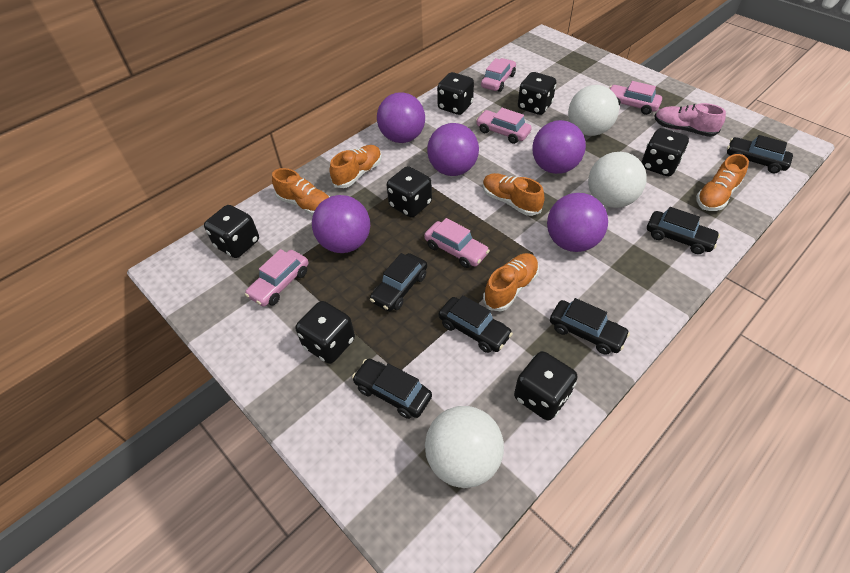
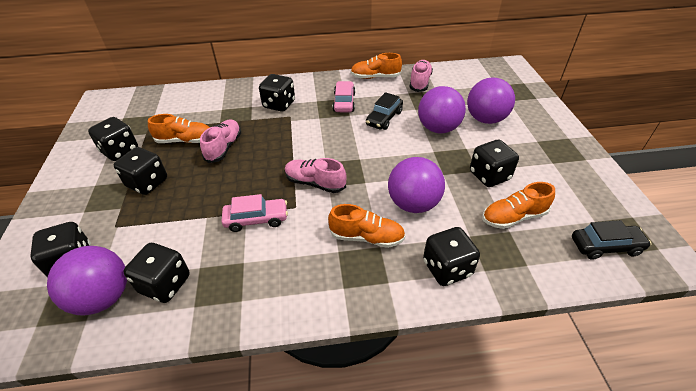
black car: [352,359,432,419] [370,253,427,311] [439,295,513,353] [550,298,630,355] [647,207,720,254] [727,135,793,174] = 6 -> [366,92,403,130] [572,220,652,260] = 2
orange shoe: [272,168,330,215] [330,145,382,188] [483,173,544,216] [483,253,539,312] [696,154,749,211] = 5 -> [148,114,210,143] [328,204,405,248] [351,53,402,79] [482,182,555,229] = 4
pink car: [245,249,308,307] [424,218,490,268] [476,108,532,144] [481,58,516,92] [609,81,662,115] = 5 -> [221,194,288,232] [332,81,355,112] = 2
pink shoe: [654,103,726,137] = 1 -> [200,119,241,163] [285,158,347,193] [409,60,433,92] = 3
purple ball: [312,195,370,253] [377,92,425,143] [427,123,479,176] [532,120,586,174] [547,193,608,252] = 5 -> [47,246,127,315] [388,157,445,213] [418,86,466,133] [467,77,515,124] = 4
white ball: [425,406,504,488] [568,85,619,136] [588,152,647,208] = 3 -> none = 0

